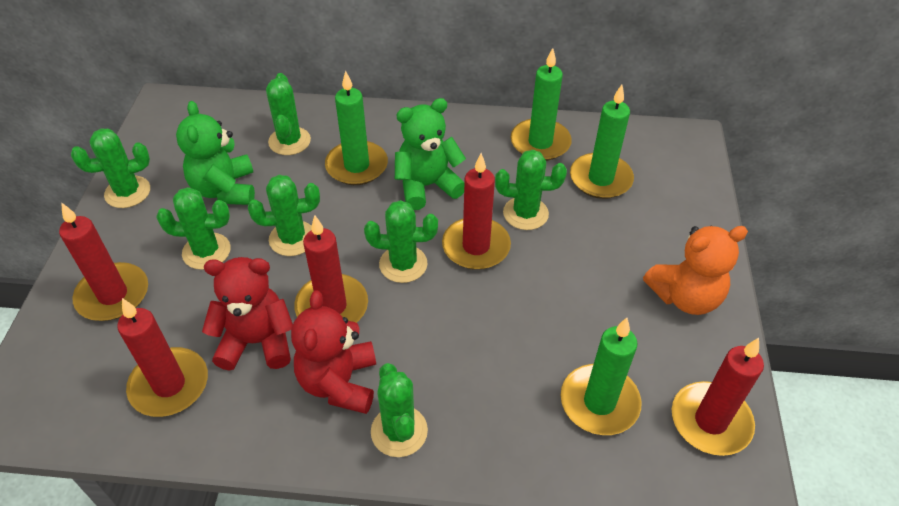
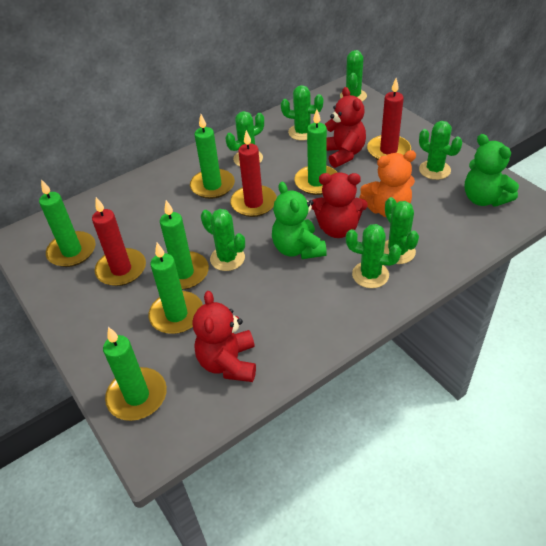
green candle: [325,71,388,185] [511,48,572,161] [561,318,642,435] [570,85,634,199] = 4 -> [39,179,96,267] [103,327,167,421] [148,243,203,334] [160,200,209,290] [190,114,235,199] [294,109,338,195] = 6
red candle: [59,202,148,321] [117,298,208,417] [294,215,368,323] [442,153,511,270] [672,338,764,456] = 5 -> [92,197,146,286] [230,130,277,217] [367,78,411,160] = 3
red teddy bear: [202,257,293,371] [291,291,376,414] = 2 -> [193,291,256,382] [311,172,367,238] [325,87,366,168] = 3

